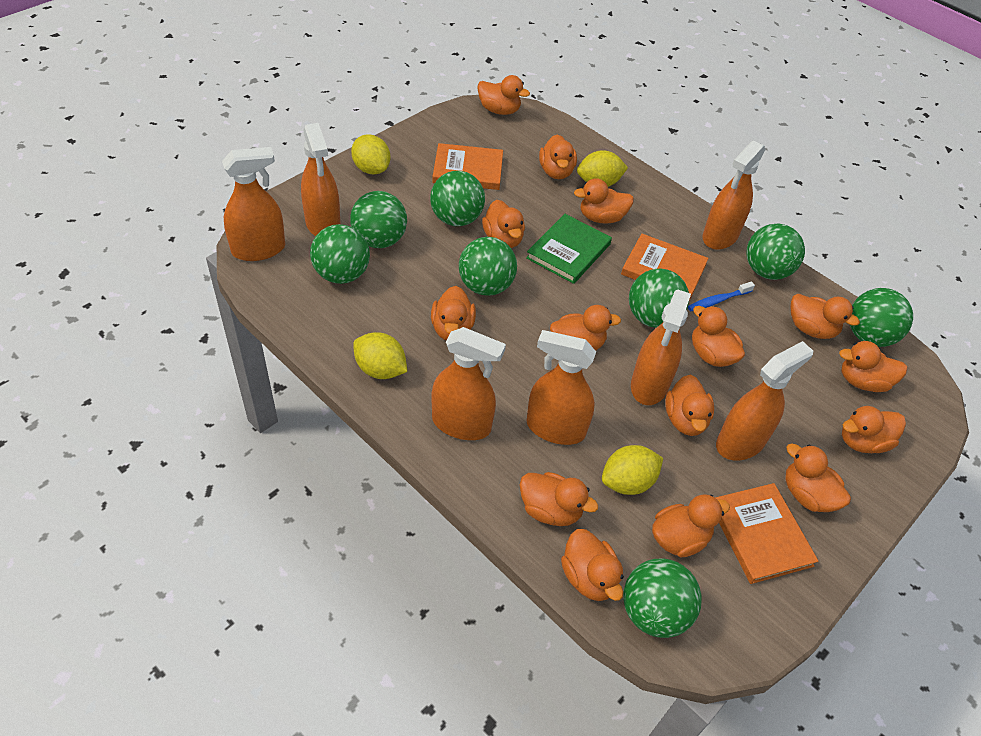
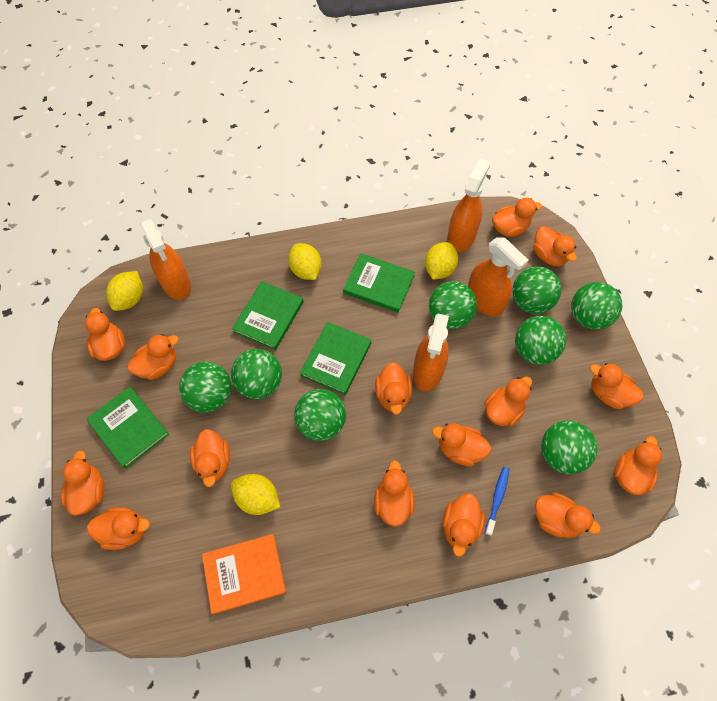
green book: [526,214,612,284] = 1 -> [86,387,169,469] [232,281,304,350] [300,322,371,395] [343,253,415,313] = 4
orange book: [432,143,503,190] [621,234,708,300] [715,483,819,584] = 3 -> [202,534,286,614] = 1
orange spray bottle: [222,147,285,261] [301,123,341,236] [431,327,506,440] [526,330,596,445] [631,289,691,405] [702,141,766,250] [716,341,813,461] = 7 -> [140,219,191,300] [413,313,449,391] [447,158,490,252] [468,238,528,316] = 4

